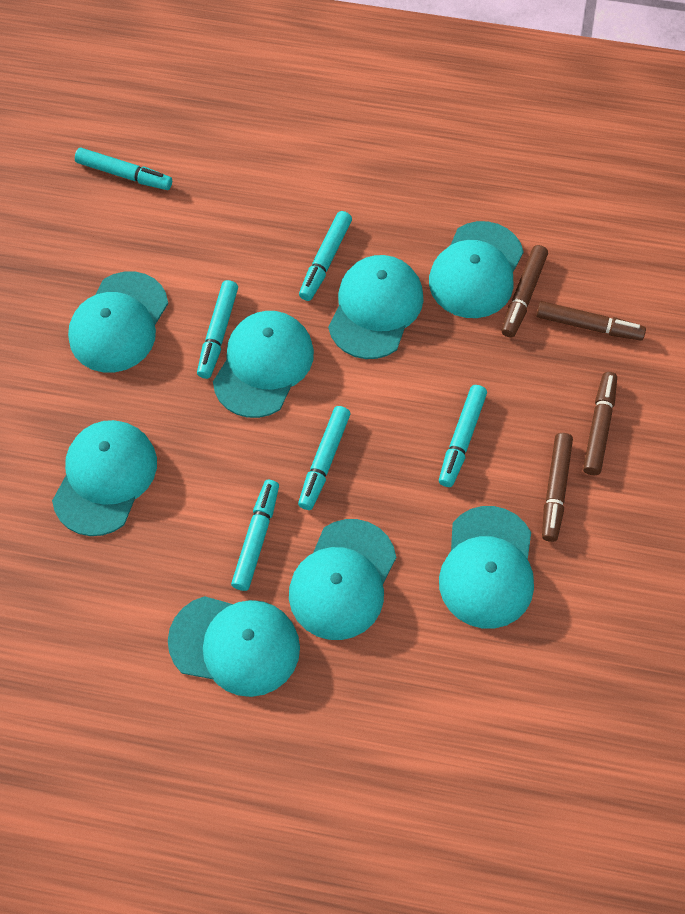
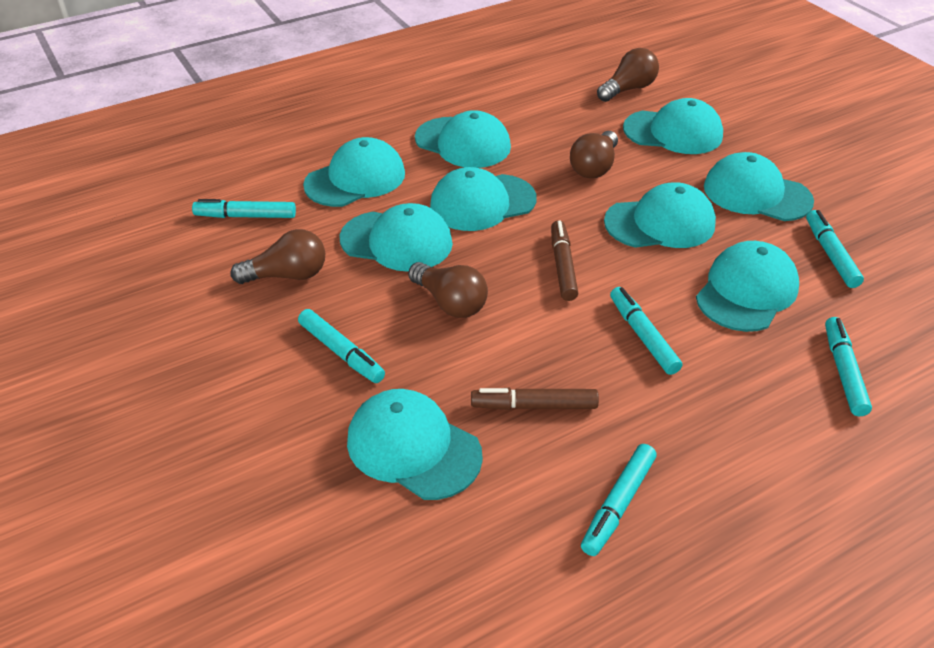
brown light bulb: none = 0 -> [231,229,325,284] [408,262,488,318] [570,131,618,178] [597,48,659,102] = 4
brown marker: [502,245,548,338] [536,301,646,341] [542,433,573,542] [583,372,617,475] = 4 -> [471,388,599,410] [551,220,578,301] = 2
turquoise cap: [52,420,157,536] [68,271,168,372] [168,596,300,697] [213,311,314,418] [289,519,396,640] [328,255,423,359] [429,221,524,318] [439,506,534,629] = 8 -> [303,137,405,207] [339,203,453,272] [347,389,483,500] [415,110,511,168] [430,167,537,231] [604,182,716,248] [623,98,723,154] [696,241,799,332] [704,152,814,221] = 9

